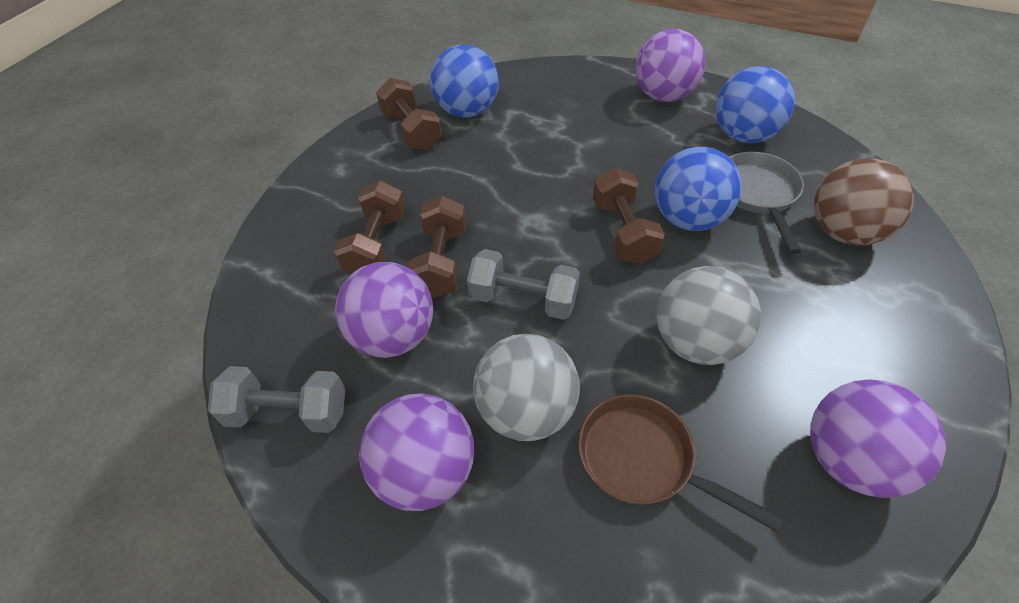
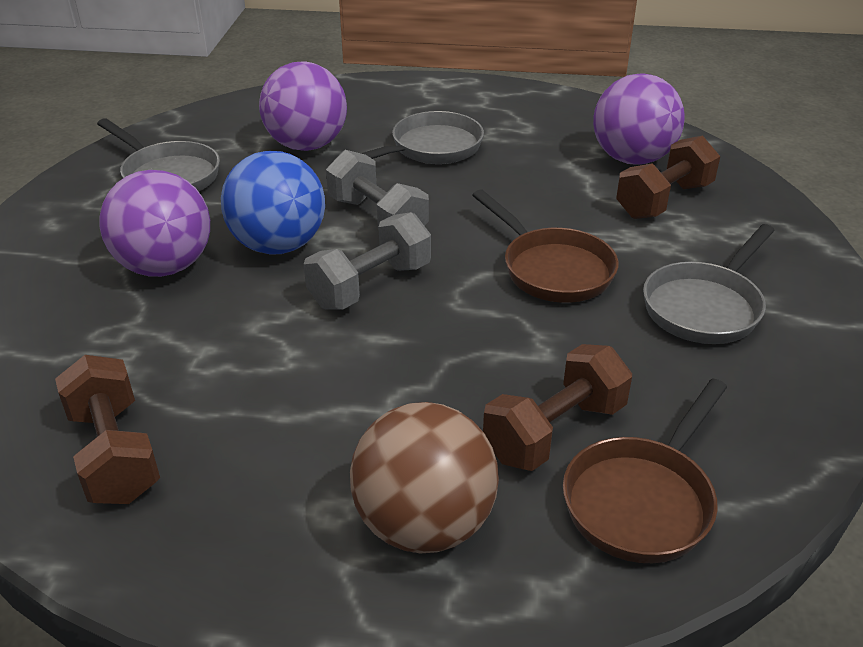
blue ball: [430,45,499,118] [654,147,742,231] [716,66,795,143] = 3 -> [221,151,325,254] = 1
brown dumbbell: [334,181,406,274] [376,78,442,150] [408,196,466,298] [593,168,665,264] = 4 -> [55,355,160,504] [483,344,632,471] [616,136,720,219] = 3
brown pan: [578,394,783,532] = 1 -> [472,190,619,303] [563,378,727,563] = 2
grey ball: [473,334,580,441] [657,266,761,365] = 2 -> none = 0
grey pan: [729,152,804,254] = 1 -> [97,118,220,192] [361,111,484,164] [643,224,775,344] = 3
purple ball: [335,262,433,358] [359,394,475,511] [635,29,705,102] [810,379,946,498] = 4 -> [100,170,210,277] [259,62,347,151] [593,73,684,165] = 3

